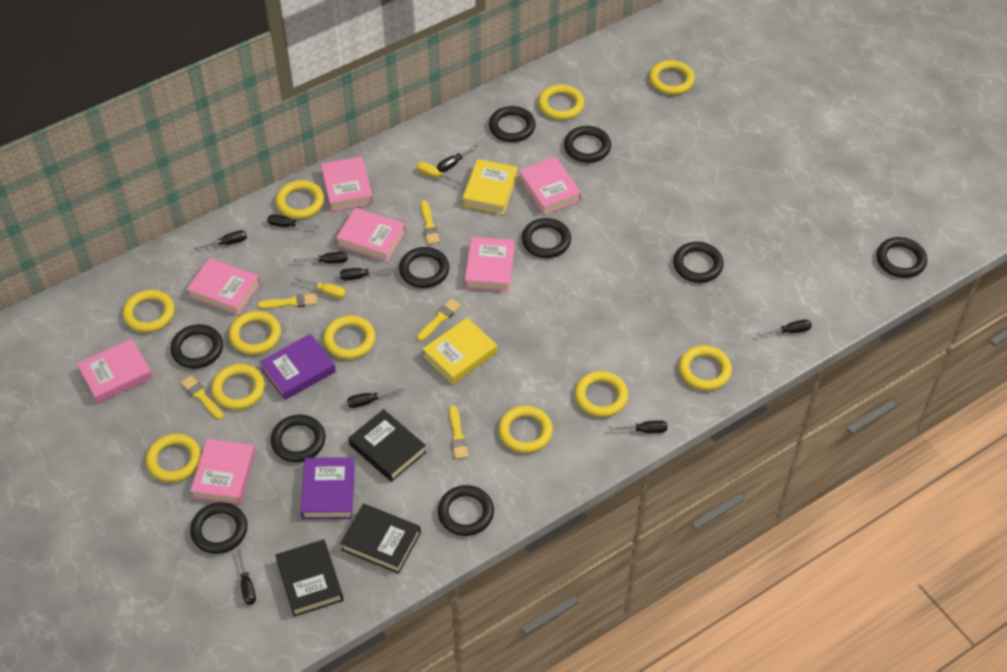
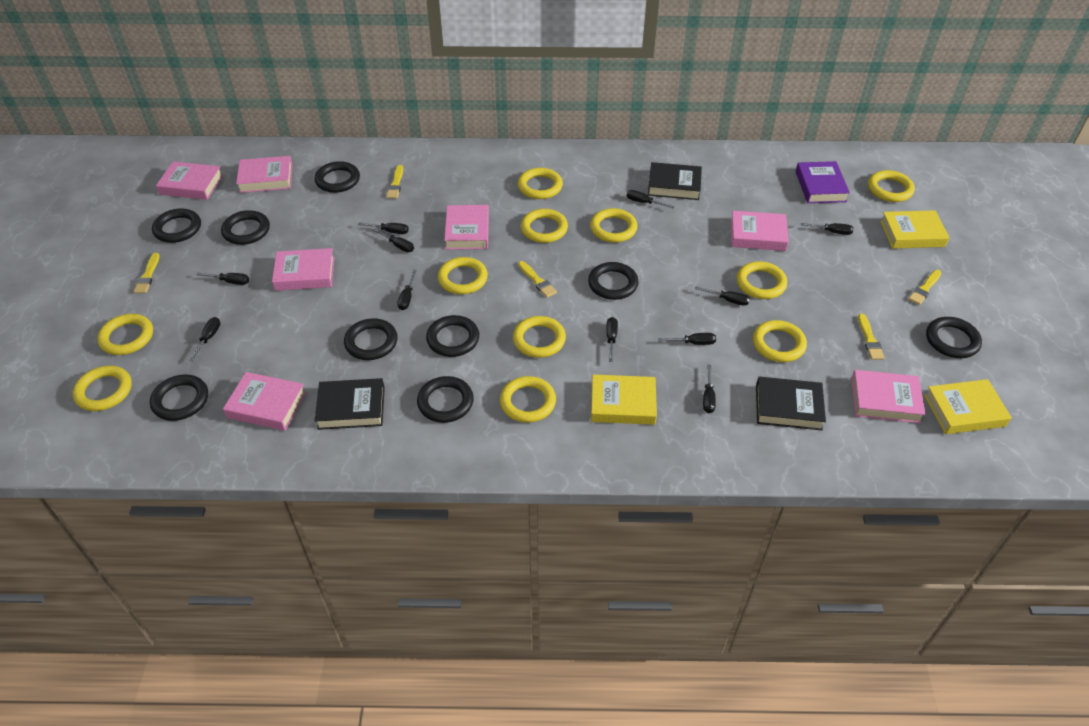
black ring: [170,324,223,369] [190,502,247,554] [271,414,325,462] [399,247,449,288] [438,485,494,536] [489,106,536,142] [522,218,571,258] [564,126,611,163] [673,242,724,283] [877,237,927,278] = 10 -> [150,374,208,421] [152,209,201,243] [221,210,270,245] [315,161,360,193] [344,318,398,360] [417,376,474,423] [426,315,479,357] [588,262,639,300] [926,317,982,358] = 9
black screwdriver: [194,230,247,250] [237,549,256,605] [268,214,320,229] [293,252,348,264] [340,268,394,280] [347,388,404,408] [437,144,479,172] [609,420,667,433] [757,320,812,336] = 9 -> [189,317,220,361] [196,272,249,285] [358,222,409,234] [373,228,414,252] [397,270,417,310] [606,317,618,362] [627,190,674,208] [658,333,716,345] [695,287,750,306] [703,365,716,413] [801,223,854,235] = 11
purple book: [260,334,336,400] [301,457,355,519] = 2 -> [795,161,850,203] = 1
yellow book: [423,318,497,385] [462,159,518,214] = 2 -> [591,374,657,425] [880,210,949,249] [924,379,1012,434] = 3
yellow screwdriver: [295,278,346,299] [417,162,463,186] = 2 -> none = 0

